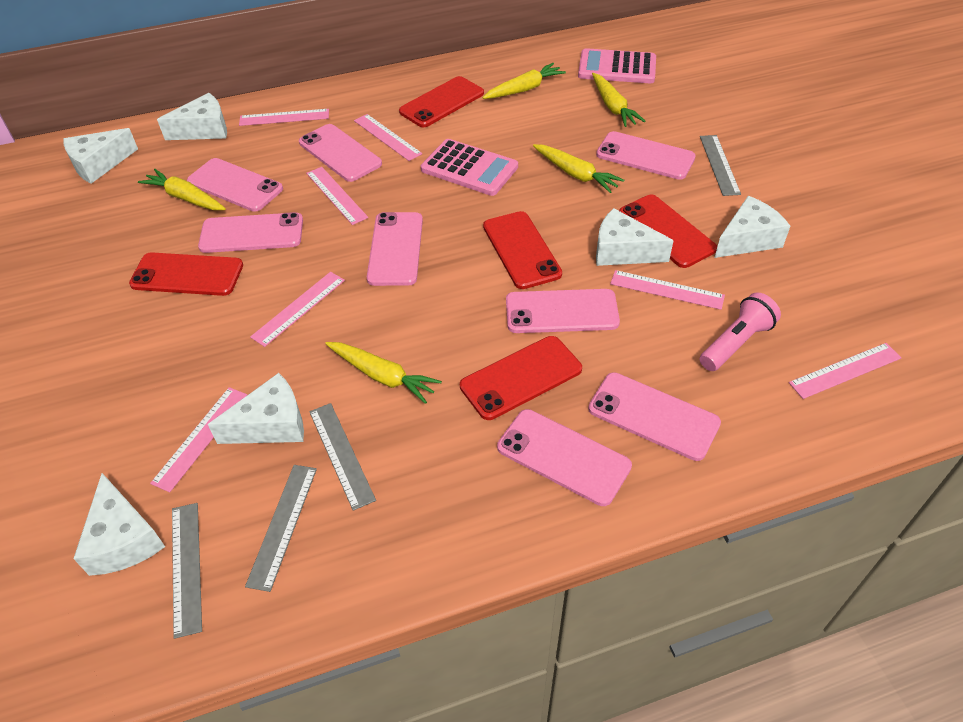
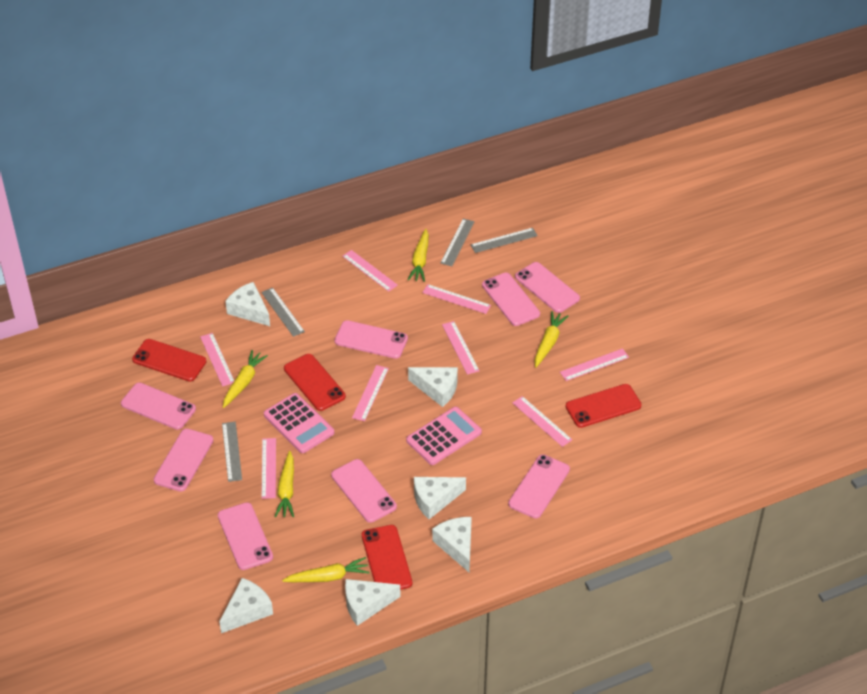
pink flashlight: [700,292,781,371] = 1 -> none = 0
pink ruler: [150,387,247,492] [239,109,329,126] [250,272,345,347] [306,167,368,225] [354,114,422,161] [610,270,725,310] [789,343,901,399] = 7 -> [200,333,234,387] [261,438,276,499] [342,250,398,292] [352,365,389,421] [422,284,491,314] [442,321,479,375] [512,396,572,447] [560,348,629,381] = 8
red phone: [129,252,243,296] [399,76,484,127] [460,336,582,420] [483,211,562,289] [619,195,717,268] = 5 -> [132,339,206,382] [284,354,346,411] [362,525,412,590] [566,384,642,428] = 4

